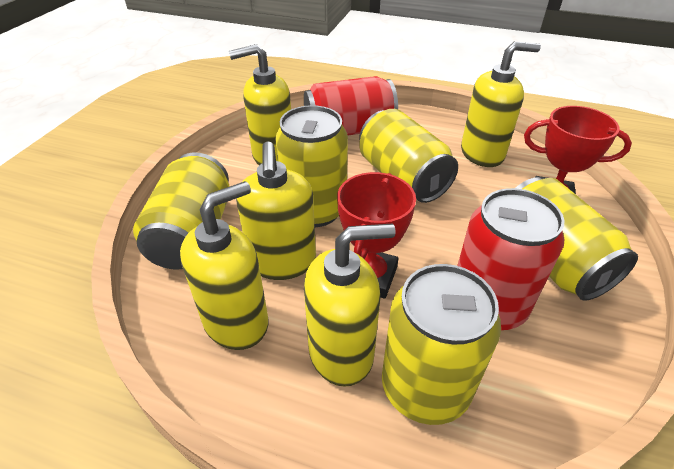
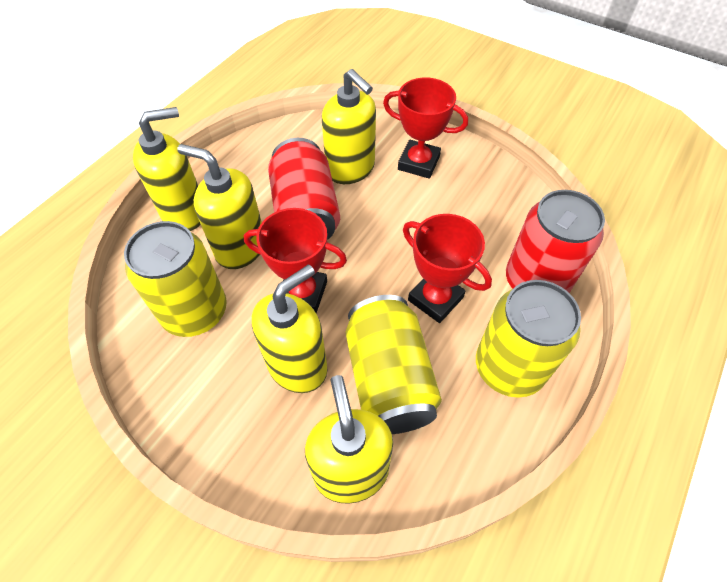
red trophy: [337,172,416,299] [524,106,632,194] = 2 -> [244,208,347,313] [383,77,468,179] [403,214,492,323] = 3
yellow can: [133,152,230,270] [275,105,348,227] [359,109,458,203] [382,264,501,425] [515,177,638,301] = 5 -> [124,221,227,337] [346,295,442,434] [476,280,581,398] = 3

